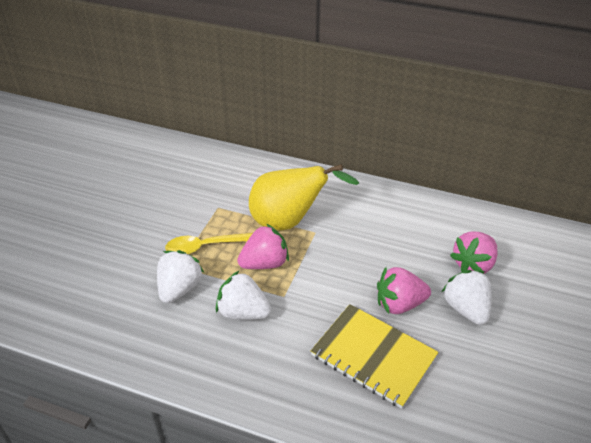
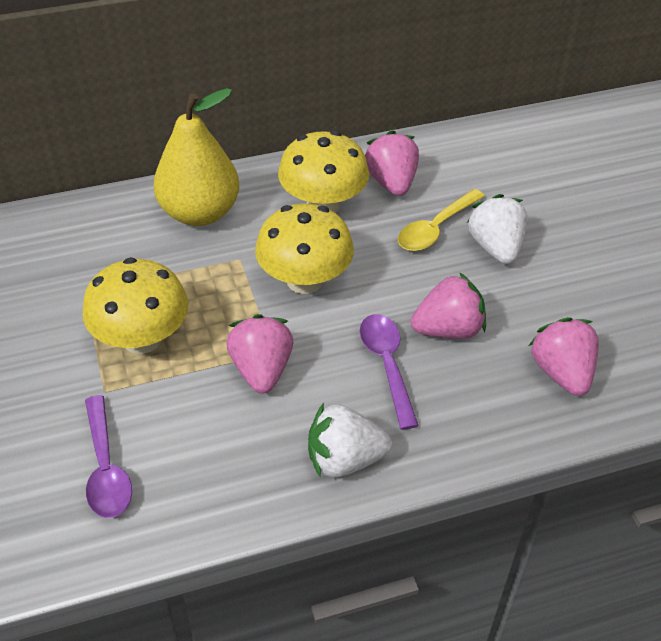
pink strawberry: [237,224,289,269] [377,267,431,314] [450,231,498,274] = 3 -> [227,314,293,394] [365,130,419,196] [411,272,486,339] [529,317,599,396] = 4
purple spoon: none = 0 -> [85,395,132,518] [360,314,419,430] = 2
white strawberry: [157,250,204,303] [216,270,271,320] [442,270,492,325] = 3 -> [308,403,392,478] [467,194,527,264] = 2
yellow mushroom: none = 0 -> [82,258,188,354] [255,204,354,294] [278,131,369,213] = 3
yellow notebook: [311,304,439,409] = 1 -> none = 0

